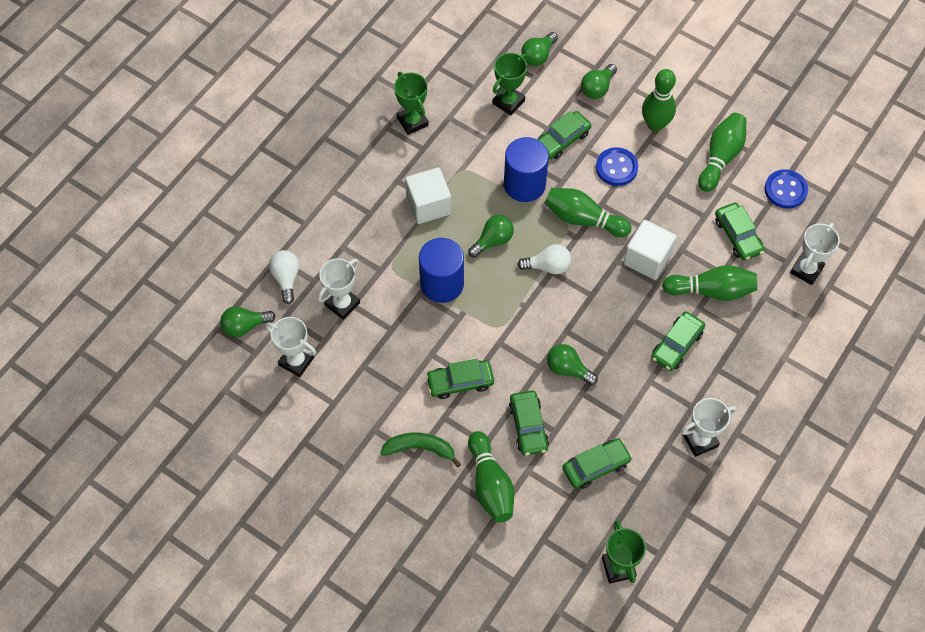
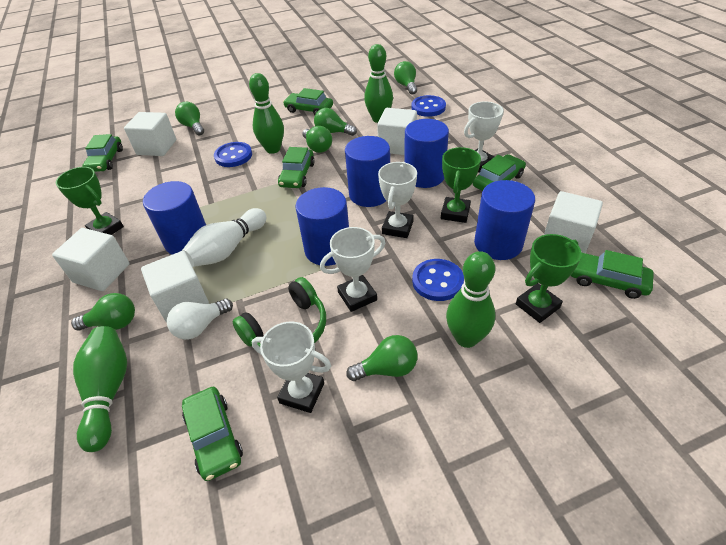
blue button: [596,147,638,186] [764,169,808,209] = 2 -> [214,142,252,167] [411,95,446,117] [412,259,464,301] = 3
blue cylinder: [419,238,464,303] [504,137,549,202] = 2 -> [143,181,206,255] [295,187,349,266] [345,136,390,207] [404,119,449,188] [474,180,535,260] = 5
green banana: [380,433,461,467] = 1 -> none = 0
green bowling pin: [468,431,514,523] [545,188,632,237] [642,69,676,131] [662,265,757,301] [698,113,746,192] = 5 -> [73,326,127,452] [249,73,284,154] [364,44,393,123] [446,251,495,348] = 4
green headphones: none = 0 -> [232,277,326,347] = 1
green light bulb: [220,307,276,337] [468,215,514,258] [521,32,558,66] [547,344,598,385] [581,64,617,99] = 5 -> [71,293,135,330] [175,102,204,135] [302,126,332,153] [314,108,357,136] [346,335,417,381] [394,61,417,95] = 6
white bowling pin: none = 0 -> [182,208,267,267] = 1
white cube: [405,167,451,224] [623,220,677,280] = 2 -> [52,228,130,291] [124,112,176,156] [141,251,209,322] [377,108,417,155] [544,191,603,253] = 5
white light bulb: [269,250,299,304] [517,244,571,274] = 2 -> [167,299,233,340] = 1

